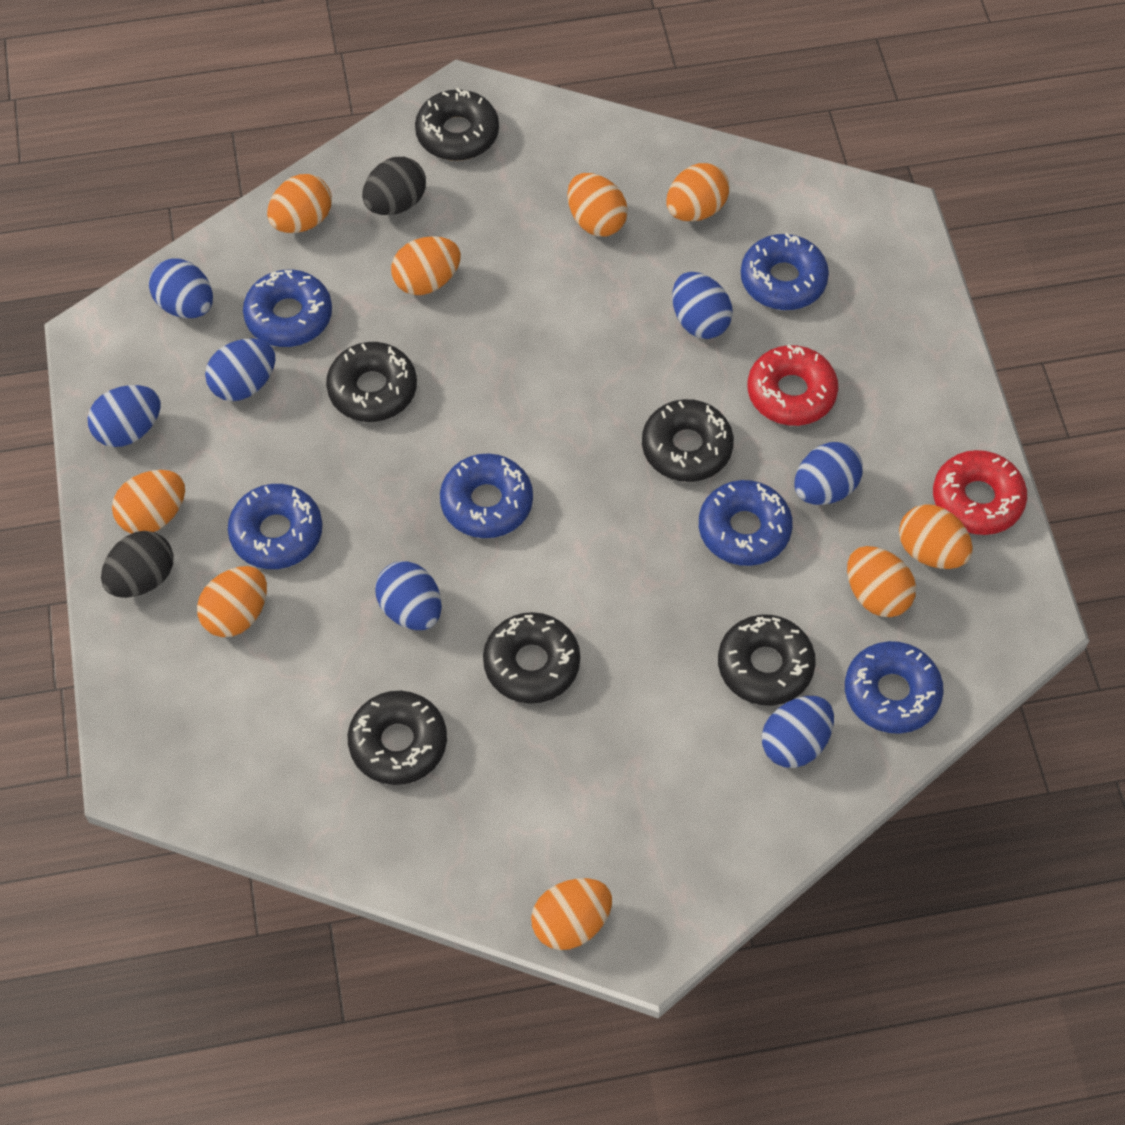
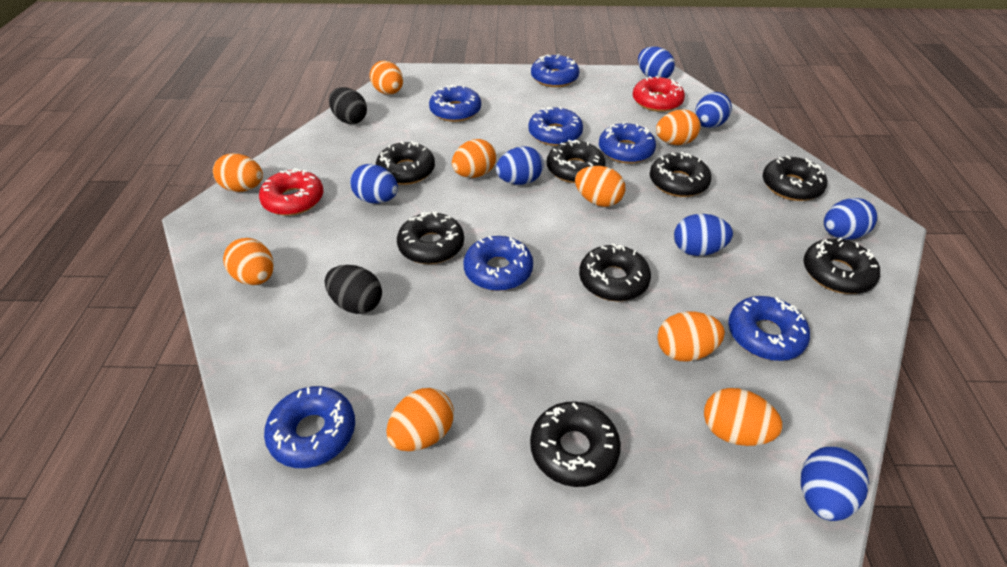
black donut: [326,342,417,422] [348,691,447,785] [415,88,499,161] [483,612,580,704] [642,399,734,482] [718,615,816,706] = 6 -> [376,141,435,185] [397,212,464,264] [530,402,621,487] [547,140,606,183] [579,243,651,301] [650,152,711,197] [763,156,827,201] [803,238,880,294] = 8
blue donut: [228,484,322,569] [243,270,332,347] [440,453,533,538] [699,480,793,566] [741,233,829,310] [845,641,944,734] = 6 -> [264,386,355,468] [429,85,481,122] [463,236,533,291] [528,107,583,146] [531,54,580,87] [599,122,656,164] [728,296,810,361] = 7

